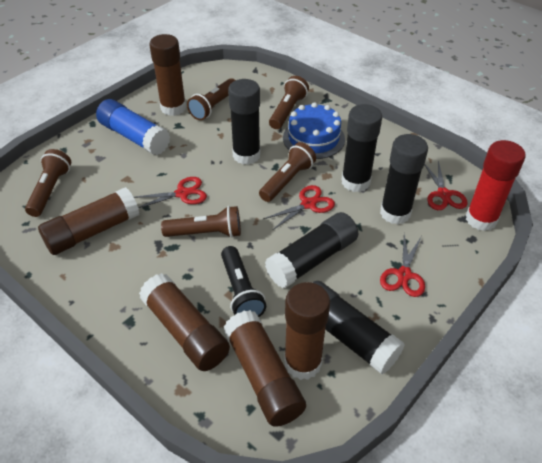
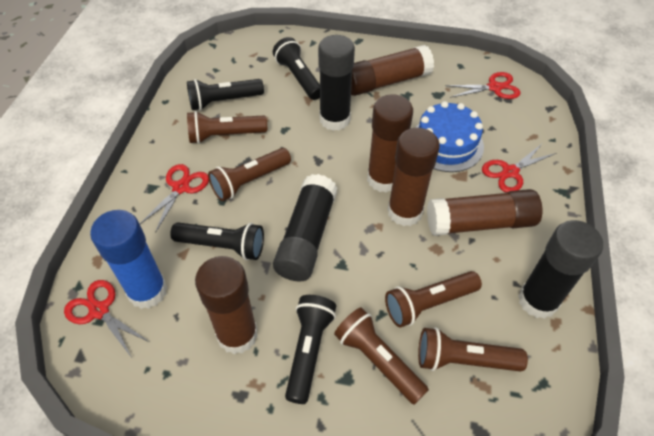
black flashlight: [221,246,266,317] = 1 -> [170,222,264,260] [187,79,264,111] [273,37,320,100] [285,295,336,404] = 4
black glue stick: [228,79,261,165] [265,212,359,288] [313,281,405,374] [341,104,382,192] [380,134,428,224] = 5 -> [273,174,337,282] [318,35,355,131] [518,220,603,319] = 3
red glue stick: [466,140,525,231] = 1 -> none = 0

